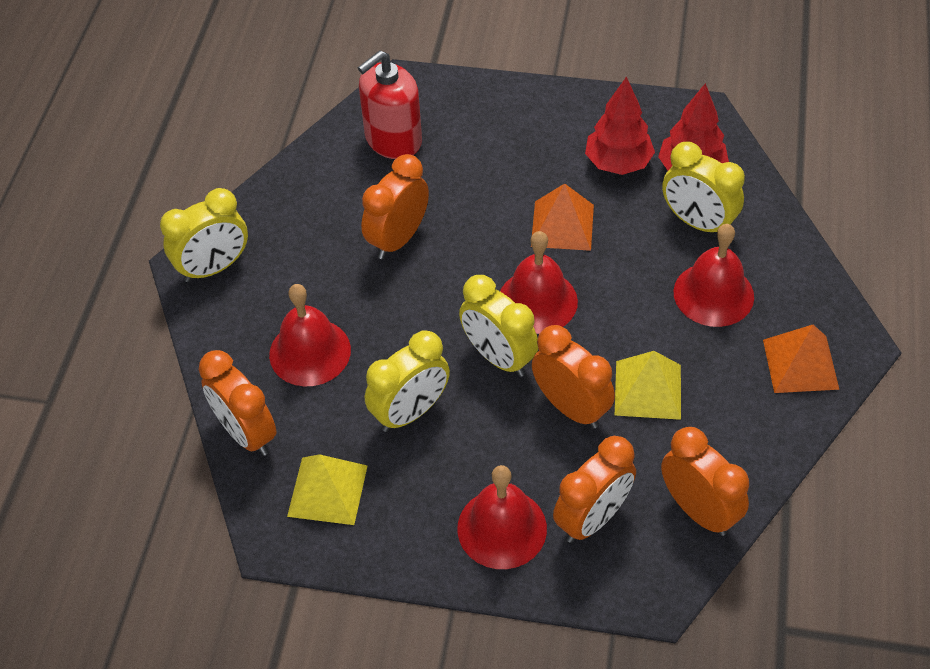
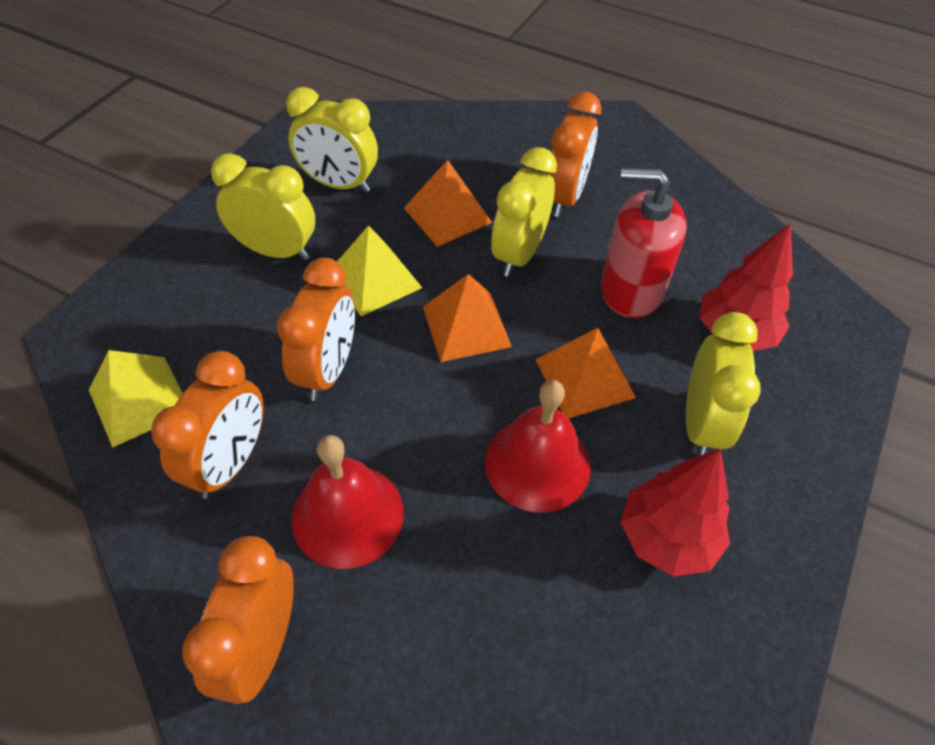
orange clock: [199,350,277,456] [361,154,429,259] [532,325,615,428] [553,436,636,543] [661,427,749,536] = 5 -> [151,351,264,499] [182,536,294,704] [277,258,355,401] [546,92,601,217] = 4
orange pyramid: [531,183,594,251] [763,325,840,393] = 2 -> [404,160,492,247] [423,274,512,362] [535,328,636,419] = 3
red bell: [269,284,351,386] [457,465,547,569] [500,231,578,334] [674,224,754,327] = 4 -> [291,435,404,569] [485,380,591,513] = 2

